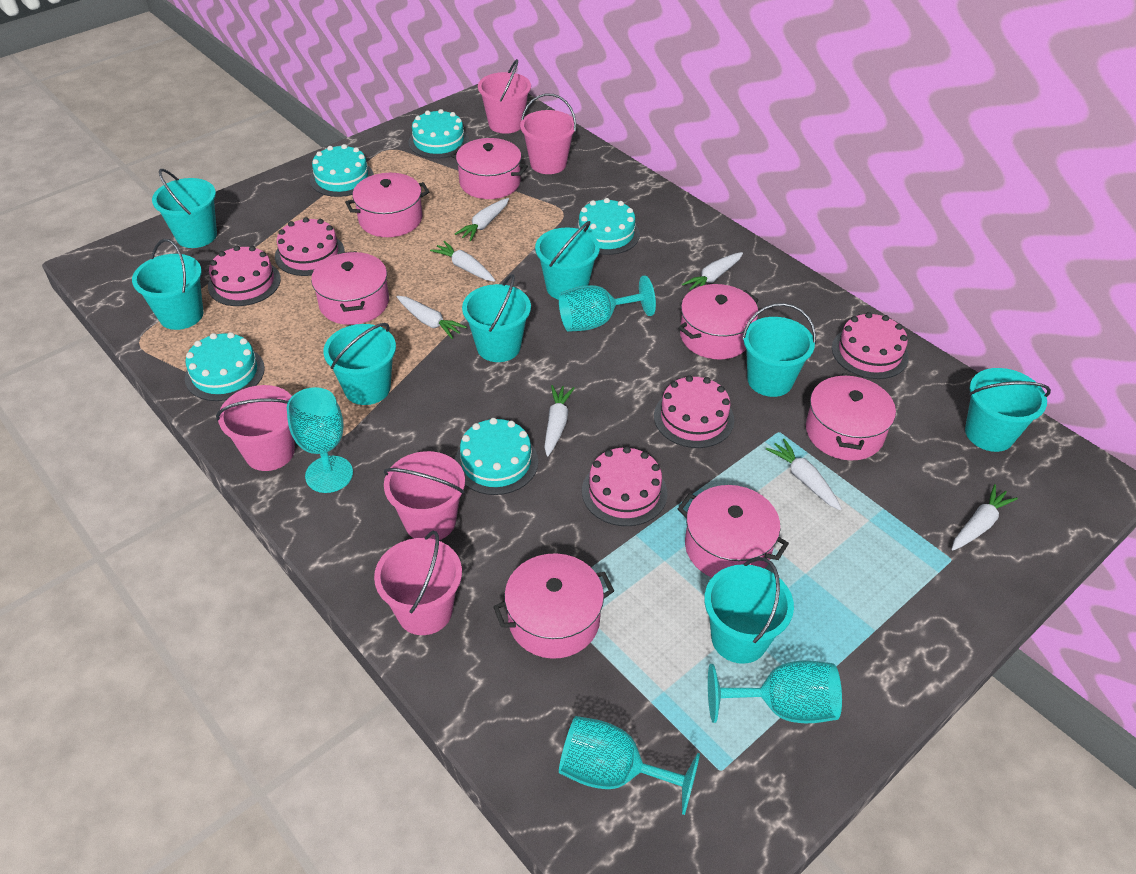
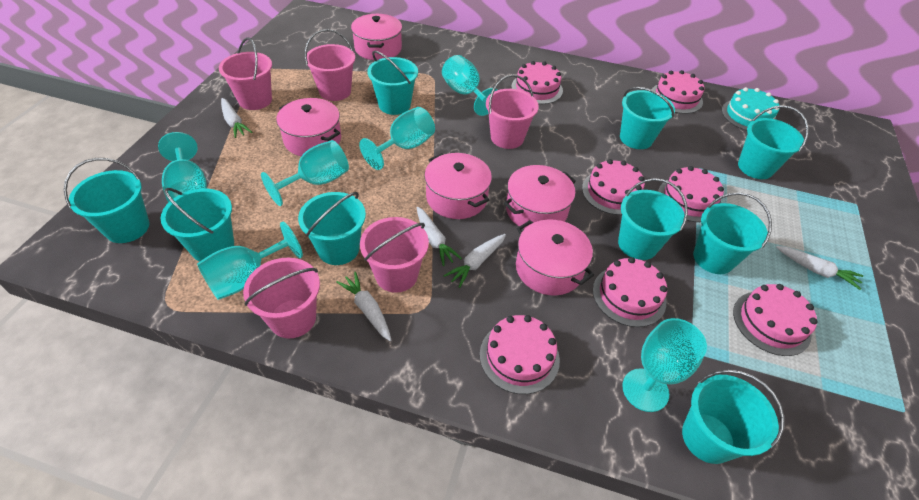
pink cake: [208,245,281,306] [275,217,345,276] [582,446,668,526] [654,375,734,448] [832,312,909,379] = 5 -> [480,315,560,394] [511,61,563,104] [582,159,645,215] [593,257,667,327] [652,70,704,114] [658,166,724,222] [733,284,817,356] = 7
pink pot: [311,251,389,325] [345,173,430,237] [451,138,528,199] [493,554,614,659] [677,485,789,577] [678,284,759,359] [806,373,896,461] = 7 -> [276,98,341,156] [351,14,402,60] [424,153,492,219] [504,165,576,229] [516,220,594,296] = 5
turquoise bucket: [132,239,203,330] [152,169,217,248] [323,323,396,405] [462,274,531,362] [535,221,600,300] [704,557,794,664] [742,303,816,397] [965,368,1051,452] = 8 -> [64,158,149,243] [161,188,234,261] [298,192,366,265] [367,51,418,115] [618,178,688,260] [620,87,675,149] [682,369,785,464] [693,192,772,274] [738,105,809,179] = 9
turquoise cake: [185,332,265,401] [310,144,374,197] [408,109,469,159] [455,418,538,495] [574,198,640,255] = 5 -> [722,87,780,131] = 1
turquoise goblet: [287,387,353,493] [559,275,656,332] [559,716,700,815] [708,661,842,723] = 4 -> [158,132,207,202] [197,222,303,300] [261,140,349,206] [359,107,435,170] [442,55,497,116] [622,318,707,412] = 6
white carrot: [397,296,467,339] [430,241,495,282] [455,198,509,241] [544,385,574,456] [682,252,743,290] [766,439,842,511] [952,484,1018,551] = 7 -> [221,98,252,138] [336,272,391,341] [417,207,462,266] [443,234,506,288] [776,246,863,290] = 5

